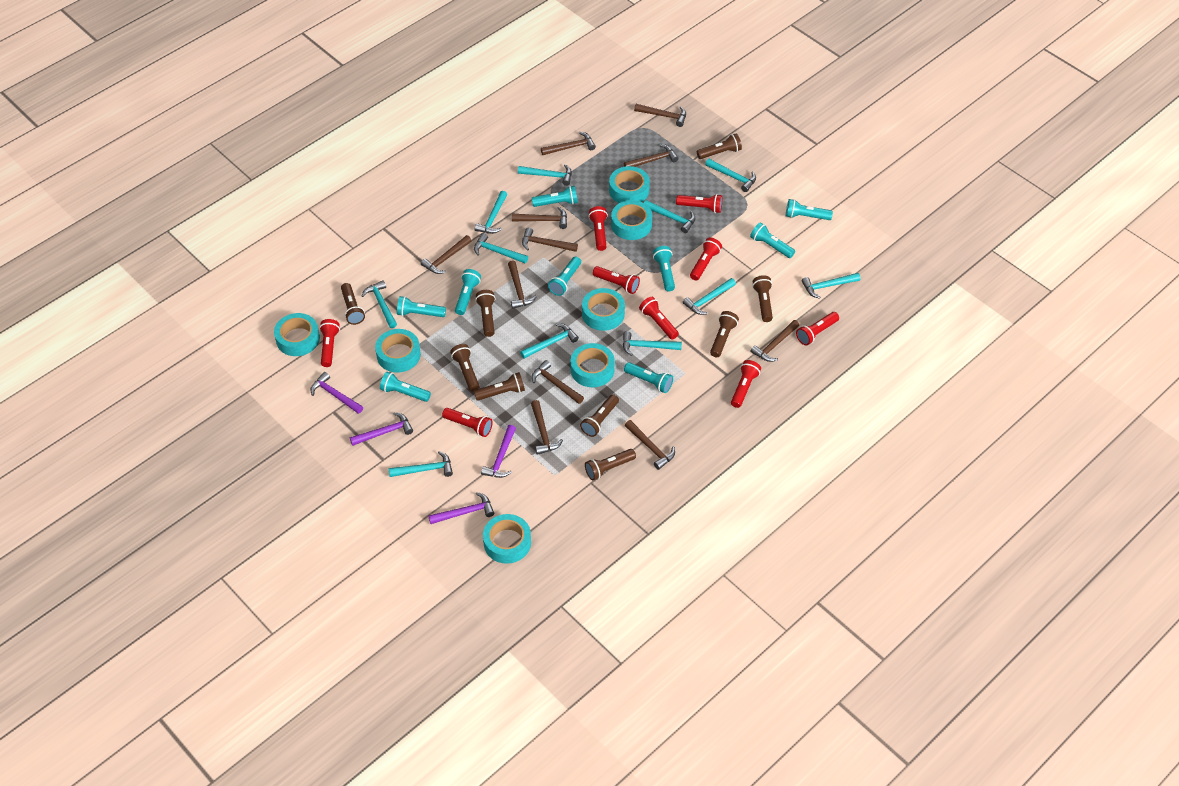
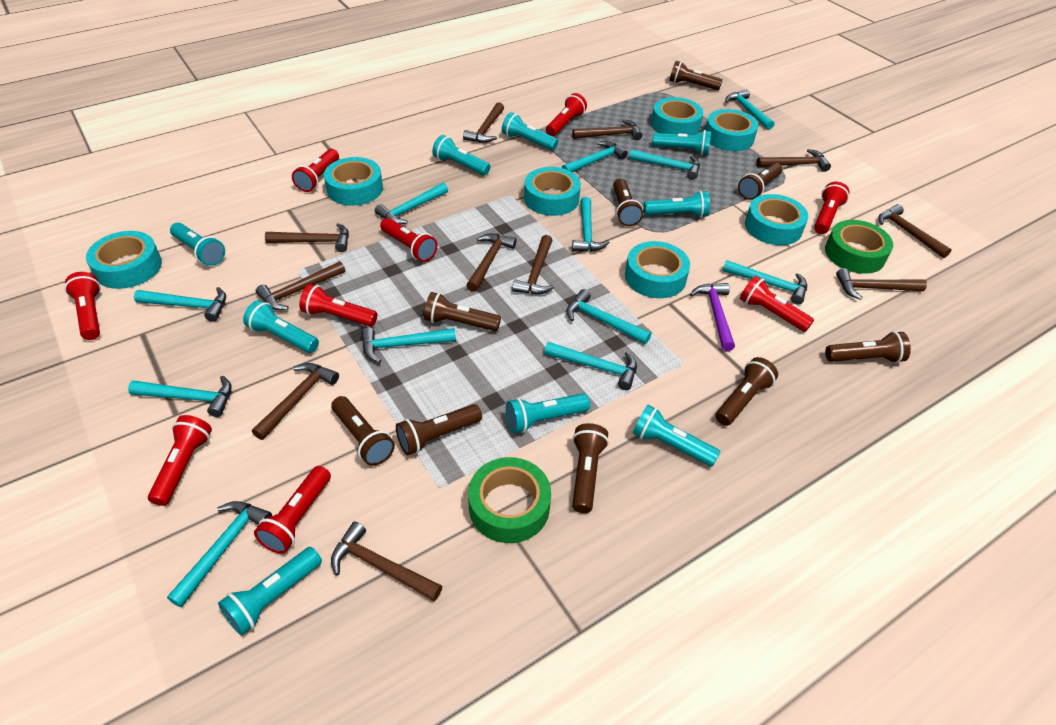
green tape: none = 0 -> [468,457,551,543] [825,220,893,274] = 2
purple hammer: [310,372,363,414] [350,412,413,446] [428,492,494,524] [481,425,516,478] = 4 -> [690,283,735,351] = 1
turquoise hammer: [362,280,397,328] [388,451,453,477] [474,233,528,263] [475,191,507,234] [518,164,572,186] [520,323,579,359] [623,331,682,356] [644,200,695,233] [683,278,736,315] [705,159,756,192] [802,273,861,299] = 11 -> [128,376,232,417] [134,287,226,322] [167,501,272,607] [361,327,456,363] [375,182,448,224] [544,342,637,390] [562,141,628,172] [566,289,651,344] [572,197,610,252] [629,149,700,180] [722,260,807,305] [725,89,774,130] = 12

